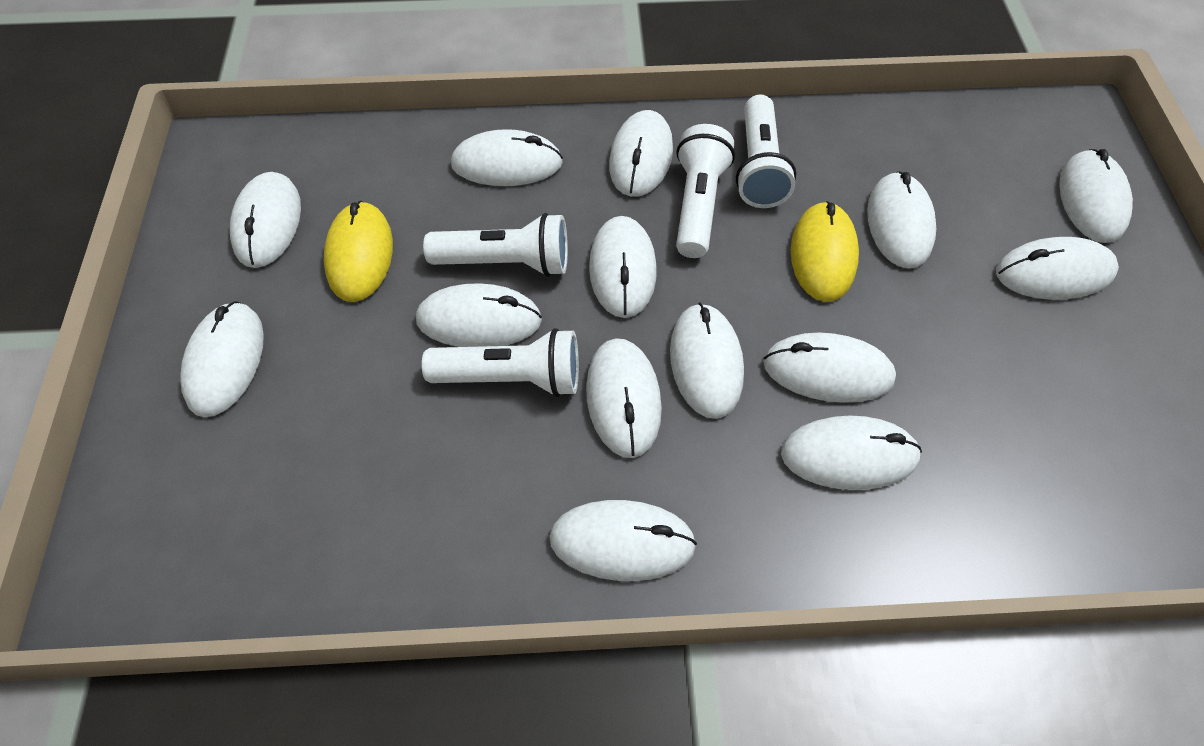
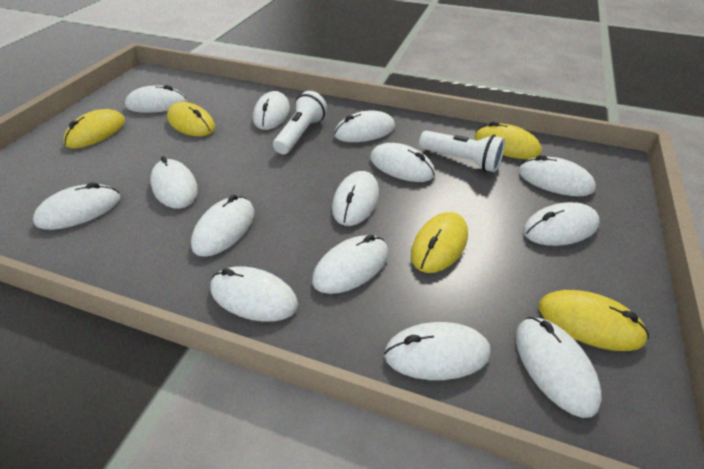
white flashlight: [422,328,579,397] [423,213,568,277] [676,124,735,258] [736,94,796,208] = 4 -> [273,91,327,154] [419,131,505,172] = 2
yellow mouse: [324,201,393,302] [791,201,859,302] = 2 -> [63,109,125,148] [167,102,215,136] [411,212,468,273] [475,121,542,159] [538,290,649,351] = 5

